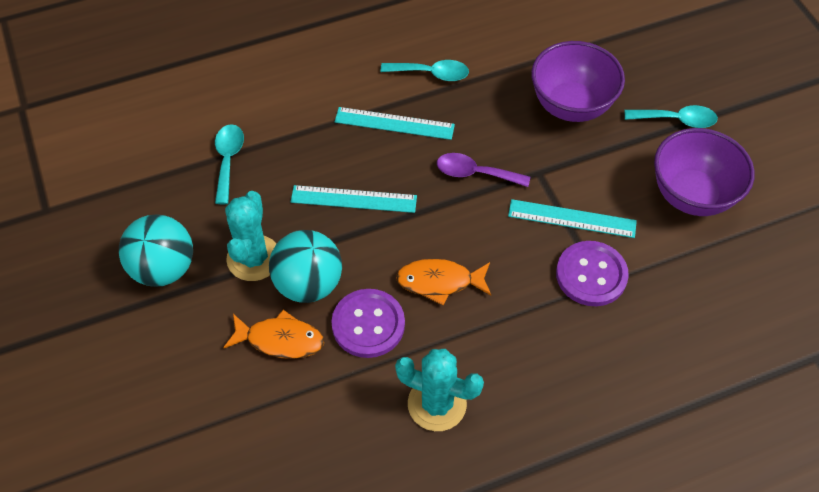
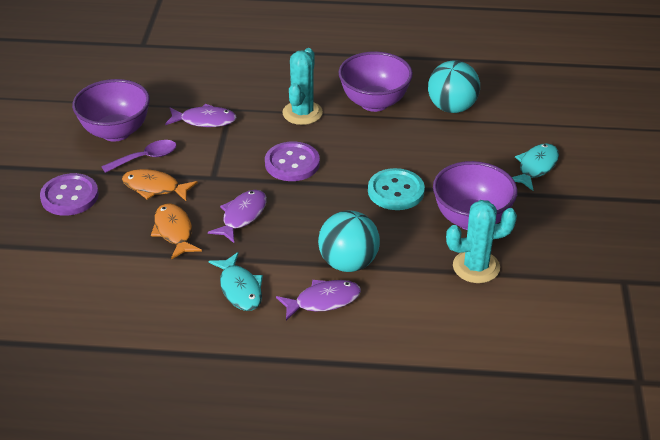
purple bowl: [531,41,625,122] [654,128,755,216] = 2 -> [72,79,150,142] [339,51,413,112] [433,161,518,230] = 3
purple fish: none = 0 -> [165,104,237,127] [208,190,267,243] [276,280,361,321] = 3
turquoise button: none = 0 -> [368,168,425,210] = 1
turquoise fish: none = 0 -> [209,252,263,311] [512,143,559,191] = 2
turquoise ruler: [291,185,417,213] [335,107,455,140] [508,199,637,238] = 3 -> none = 0
turquoise spoon: [215,124,244,204] [380,60,469,81] [625,105,718,128] = 3 -> none = 0

